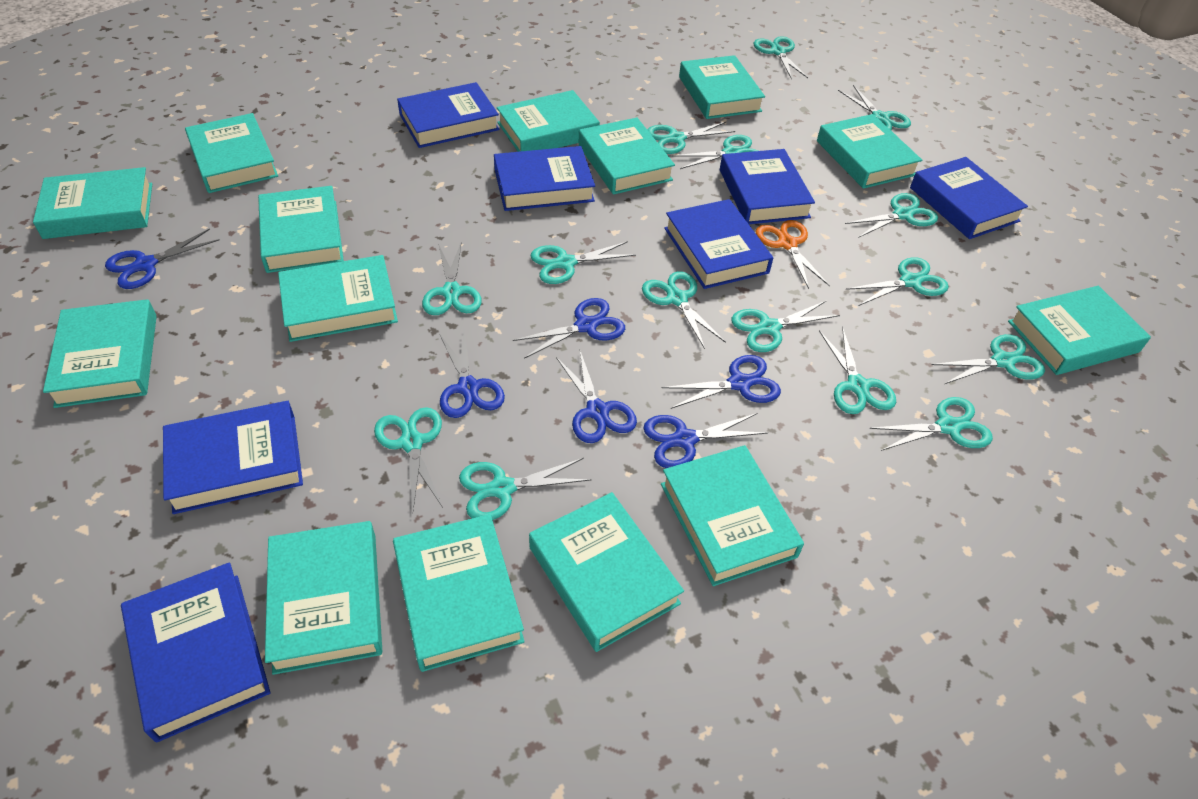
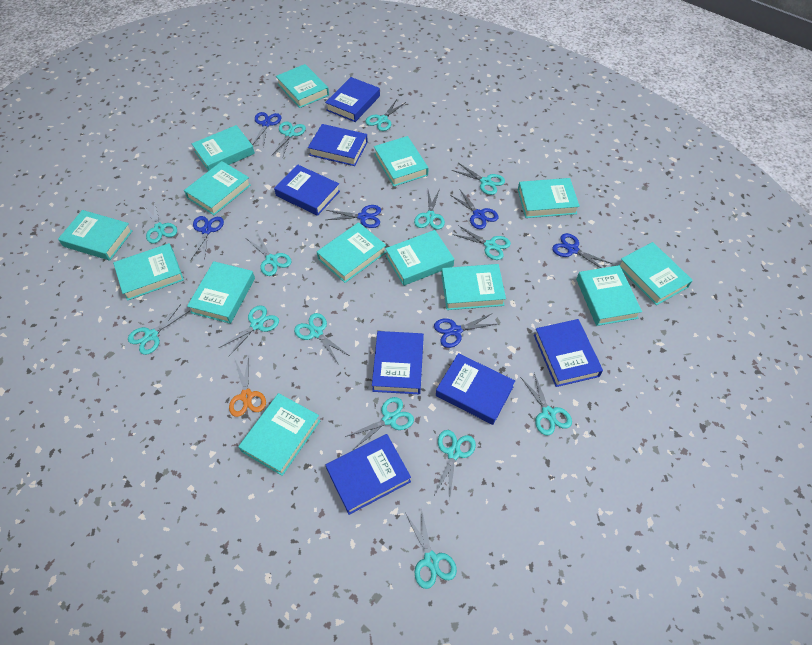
turquoise scissors: [374,407,443,511] [422,243,482,315] [459,458,592,520] [531,241,636,284] [642,271,726,349] [647,122,735,154] [672,135,758,169] [731,300,840,352] [754,36,808,79] [819,327,896,414] [838,85,911,131] [845,193,938,238] [846,257,949,306] [870,397,993,451] [931,334,1045,384] = 15 -> [128,304,189,355] [143,201,177,243] [219,305,279,357] [247,233,291,276] [272,122,306,156] [294,313,350,363] [345,397,414,449] [366,99,406,131] [405,509,457,589] [414,189,445,230] [434,430,476,500] [452,163,505,195] [452,225,511,260] [521,373,572,436] = 14

